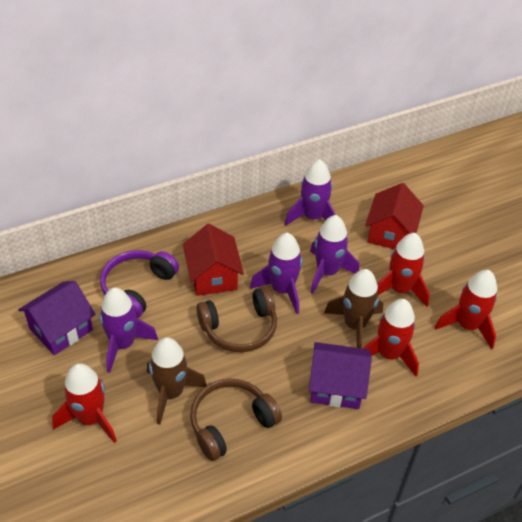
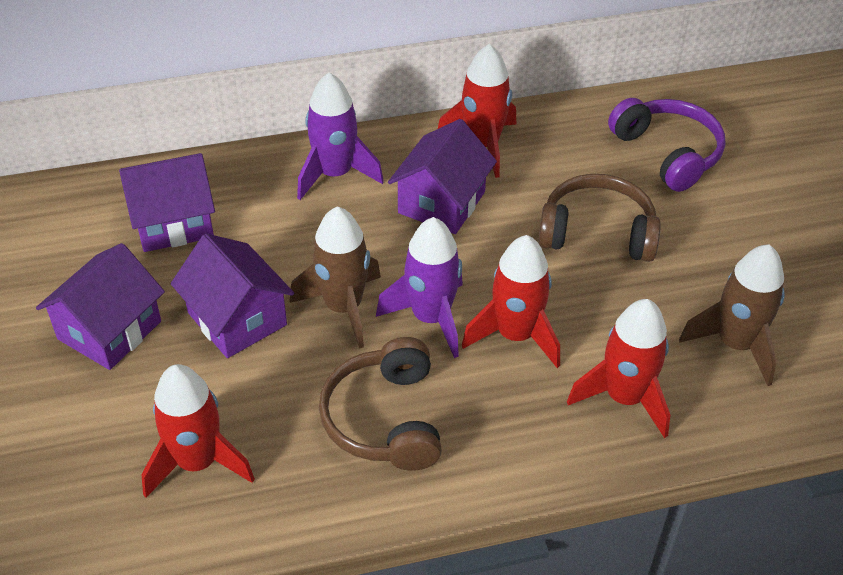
purple house: [18,281,96,355] [309,342,372,409] = 2 -> [36,243,165,370] [119,153,215,252] [171,234,294,358] [388,119,497,234] = 4
purple rocket: [99,287,158,373] [250,233,303,314] [285,159,336,226] [310,215,359,294] = 4 -> [297,72,384,200] [376,217,463,358] = 2
red house: [183,224,244,296] [365,183,424,249] = 2 -> none = 0

